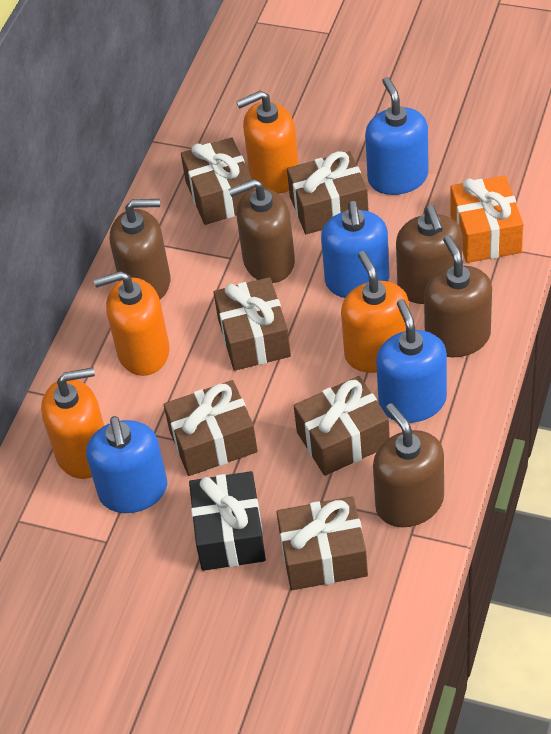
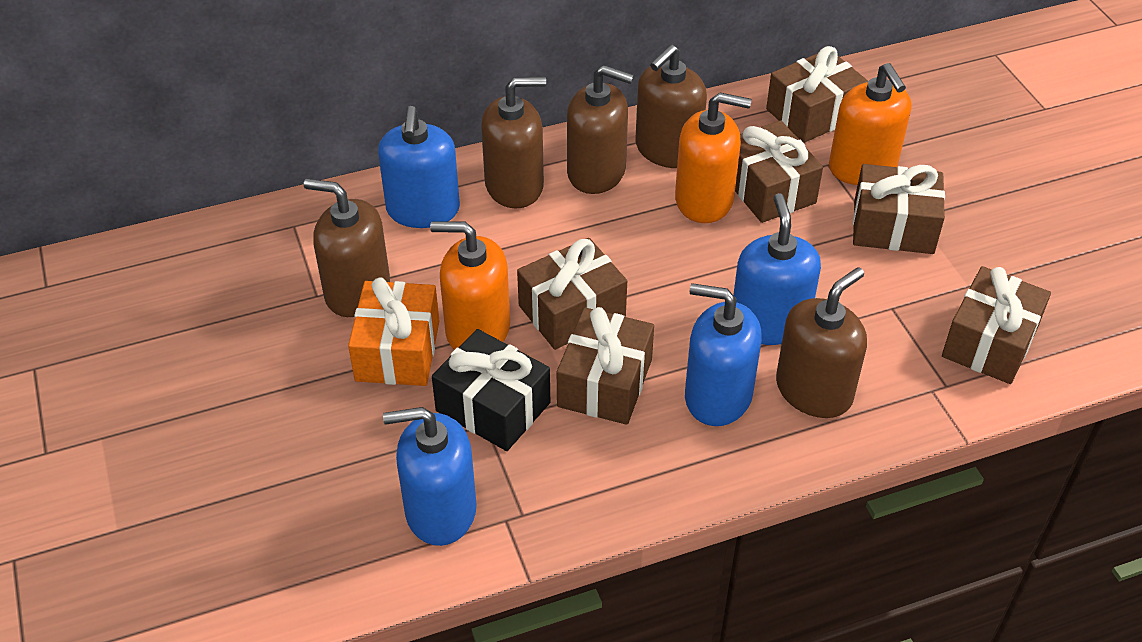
orange soap dispenser: [41,367,104,479] [94,271,170,376] [236,91,299,194] [341,251,409,373] = 4 -> [430,221,510,350] [675,93,751,223] [829,63,911,185] = 3

